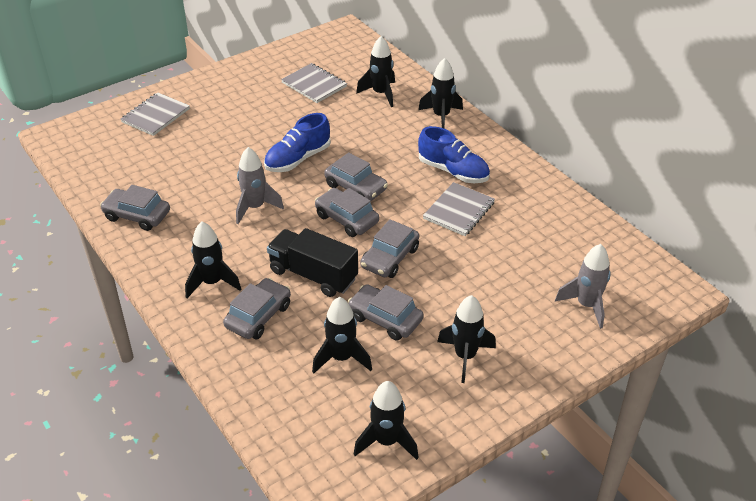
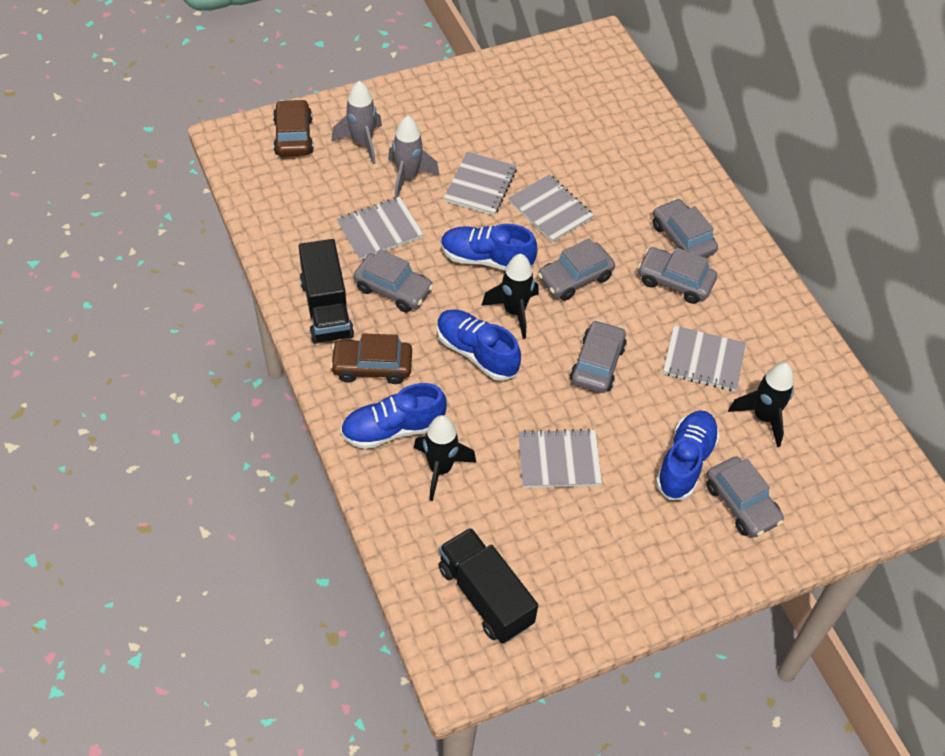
black rocket: [185,221,241,298] [312,297,372,373] [354,381,419,460] [356,36,395,107] [418,58,463,128] [437,295,496,383] = 6 -> [414,415,476,501] [481,254,539,339] [728,363,794,447] = 3
black truck: [267,228,358,297] = 1 -> [299,239,354,344] [438,528,538,644] = 2
blue shoe: [264,113,331,172] [418,126,490,183] = 2 -> [341,383,447,449] [437,309,521,381] [441,224,537,271] [656,410,720,500] = 4
brown car: none = 0 -> [273,99,313,157] [330,333,412,384] = 2
grey notebook: [120,92,190,136] [281,63,347,103] [423,182,495,236] = 3 -> [337,197,424,260] [444,151,517,216] [508,174,594,243] [518,429,602,488] [663,326,746,391] = 5

